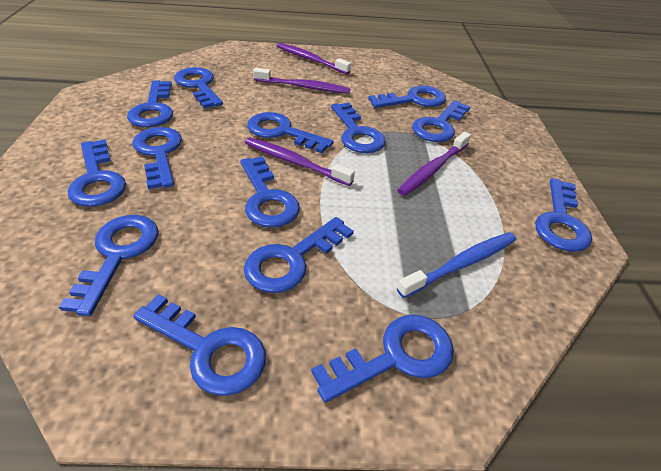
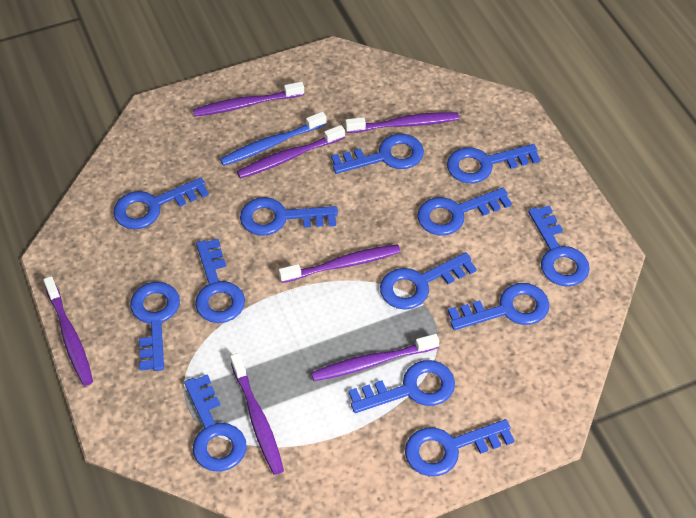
blue key: [59,215,158,316] [68,139,126,207] [127,81,173,127] [132,127,182,189] [133,294,266,396] [174,67,223,108] [240,156,300,228] [244,217,354,293] [247,112,334,153] [311,315,454,403] [331,103,386,153] [368,86,446,108] [412,100,471,142] [535,178,592,252] = 14 -> [113,177,209,229] [130,282,180,371] [184,374,247,472] [195,239,245,323] [240,197,338,236] [331,134,424,174] [349,360,455,413] [380,252,477,310] [405,419,515,476] [417,188,512,236] [447,144,540,183] [448,283,549,330] [528,206,590,287] = 13
purple toothbrush: [245,138,355,186] [253,68,350,94] [277,43,351,75] [397,132,471,196] = 4 -> [43,276,93,386] [193,82,304,117] [230,353,284,475] [237,125,345,178] [279,244,401,283] [311,334,439,381] [345,112,459,133] = 7

